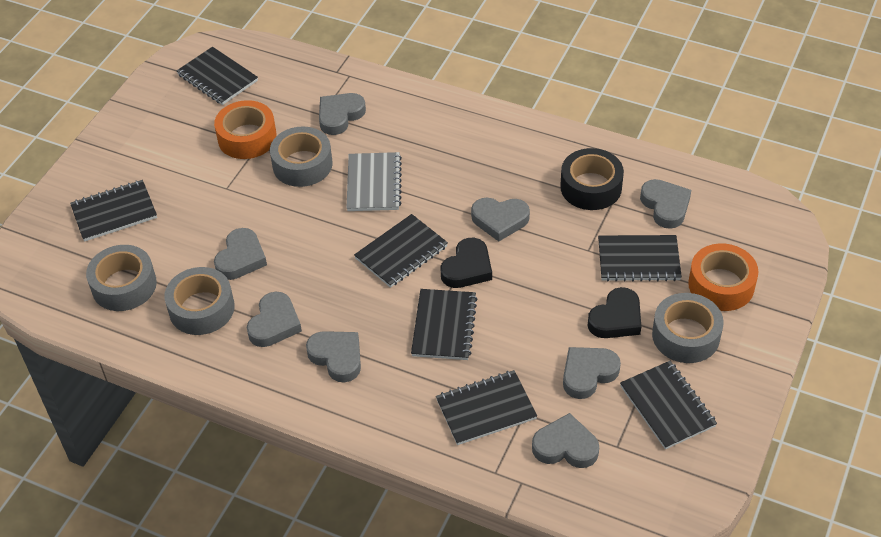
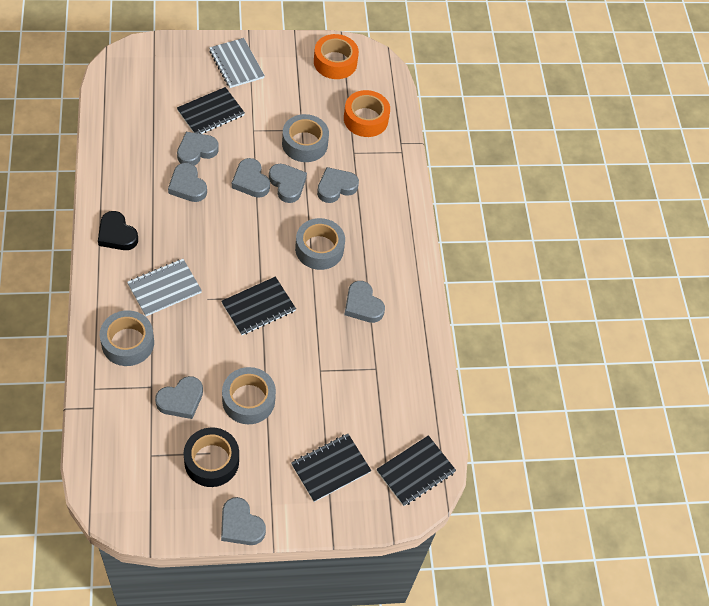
black heart: [440,238,492,288] [588,287,641,338] = 2 -> [98,211,138,250] = 1
black notebook: [70,180,157,242] [176,47,258,105] [354,214,448,288] [411,289,477,360] [436,370,537,445] [598,235,682,282] [620,361,717,449] = 7 -> [177,87,245,134] [221,277,296,335] [291,434,372,502] [377,435,456,506] = 4
grey notebook: [346,152,402,211] = 1 -> [127,259,202,316] [209,38,265,88] = 2

